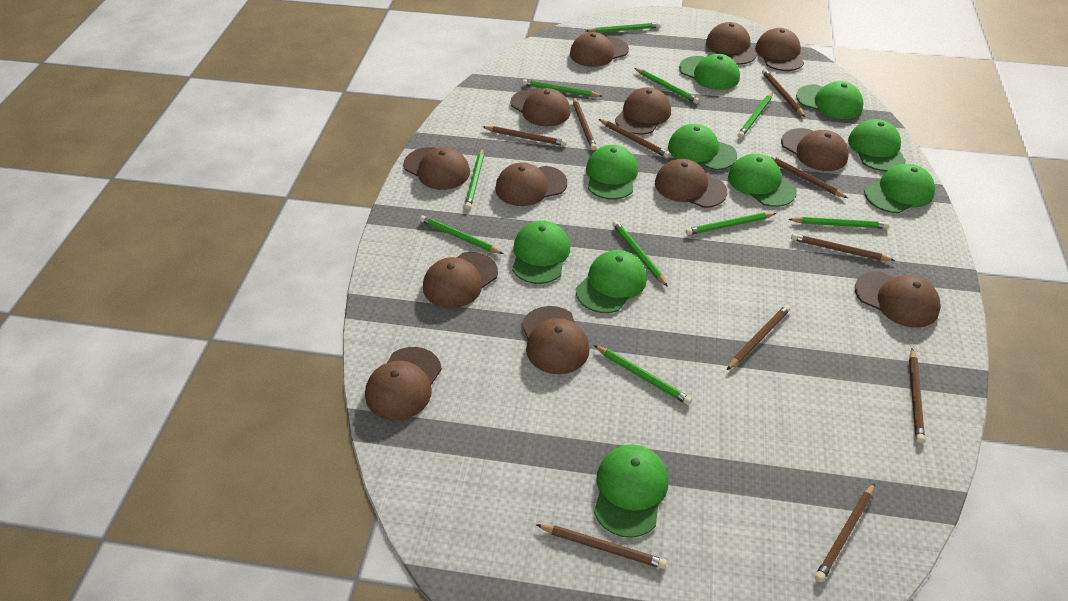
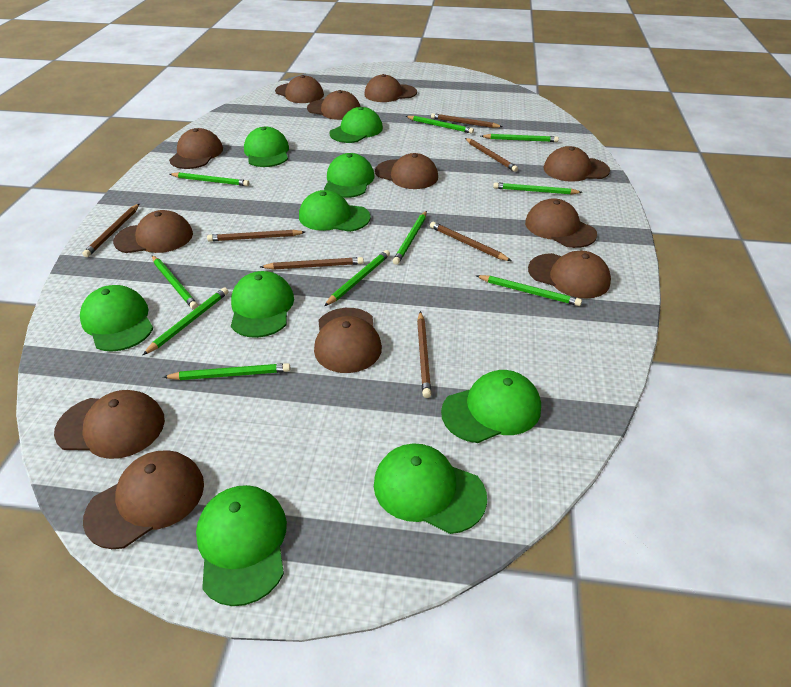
brown cap: [365,347,442,420] [403,147,470,190] [423,252,498,308] [495,163,567,206] [510,88,571,127] [521,306,590,374] [570,32,629,67] [615,87,671,135] [655,159,727,208] [706,22,757,65] [755,28,804,71] [781,128,849,171] [855,271,941,327] = 13 -> [54,390,165,459] [83,450,204,549] [113,210,193,253] [169,128,223,169] [275,75,324,103] [307,90,361,120] [314,308,382,373] [364,74,417,102] [375,153,438,189] [525,198,597,248] [528,251,611,299] [544,146,610,182] = 12
brown pencil: [483,126,567,146] [536,524,667,569] [573,97,597,150] [599,119,670,158] [727,305,791,370] [762,69,805,117] [767,154,848,198] [791,233,895,261] [815,483,875,582] [909,348,925,443] = 10 -> [82,204,139,257] [207,230,305,242] [260,257,364,270] [417,311,431,398] [430,222,511,261] [431,113,503,128] [465,138,518,172] = 7
green cap: [512,221,570,284] [576,250,647,313] [586,145,638,200] [594,445,668,538] [668,124,737,170] [679,54,740,90] [728,154,797,207] [796,81,864,119] [848,119,906,171] [864,164,935,213] = 10 -> [80,285,153,352] [196,485,287,606] [231,271,294,338] [244,127,289,167] [299,190,371,232] [324,153,375,198] [329,107,383,143] [374,444,487,534] [441,370,541,443] = 9

